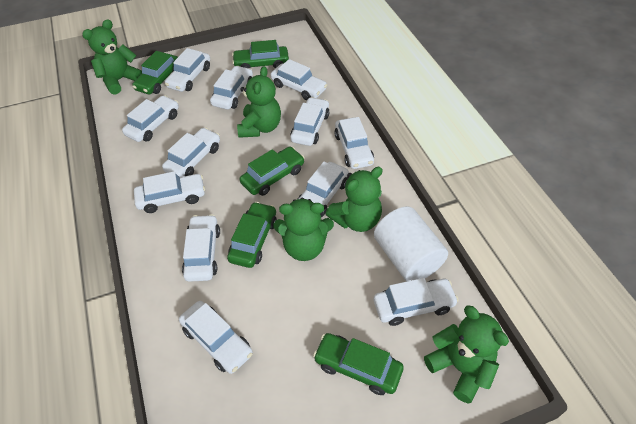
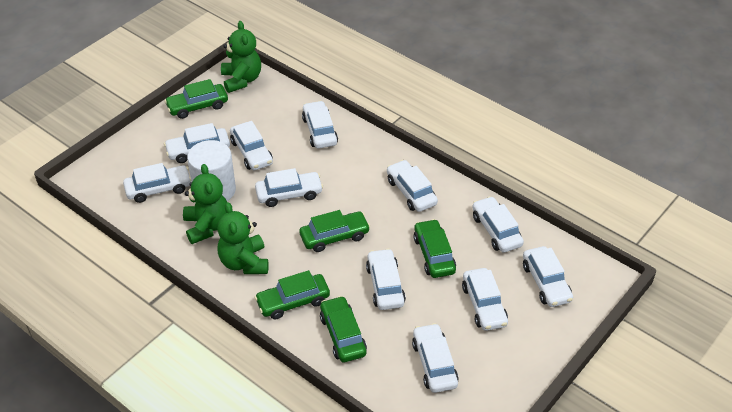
green teddy bear: [82,19,142,95] [237,66,281,138] [273,198,334,261] [326,167,383,232] [424,305,509,404] = 5 -> [183,164,227,244] [217,202,269,274] [221,21,261,93] = 3
white car: [122,95,179,142] [134,171,205,213] [162,128,220,177] [165,48,210,92] [179,301,253,374] [182,214,220,282] [210,66,253,110] [271,59,327,100] [290,97,330,146] [298,162,349,217] [334,117,374,169] [374,278,459,326] = 12 -> [123,163,191,203] [164,123,230,163] [230,121,273,170] [255,168,323,207] [302,101,338,149] [366,248,406,310] [387,160,438,212] [412,323,459,393] [462,268,508,331] [472,196,524,253] [523,246,573,307] = 11

